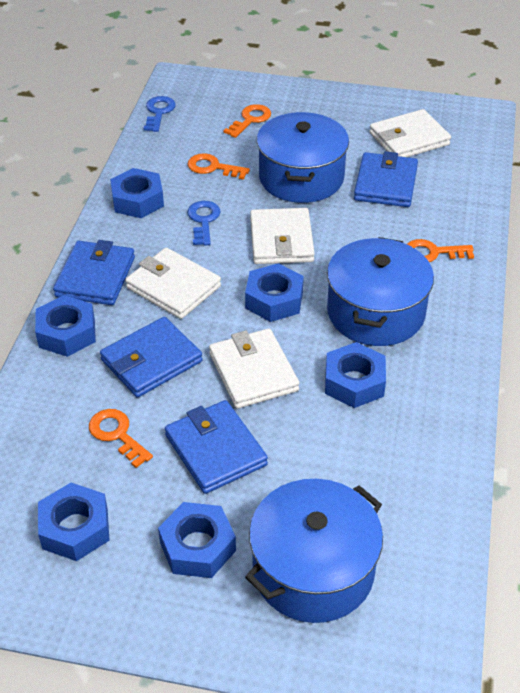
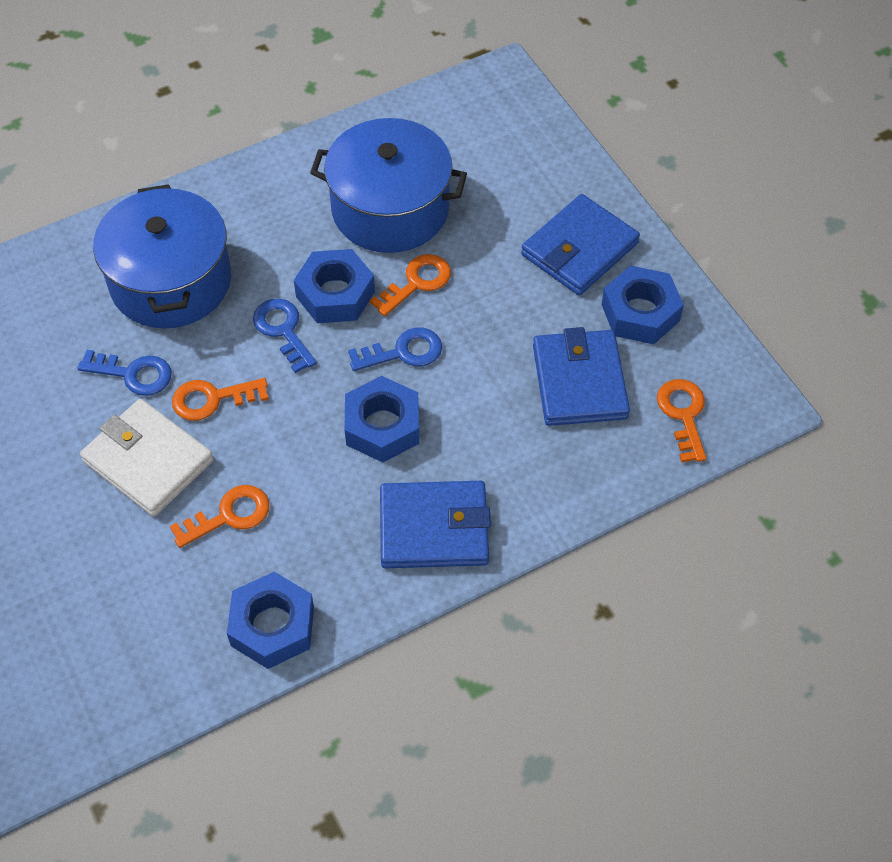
blue key: [143,96,176,132] [187,201,221,245] = 2 -> [77,350,172,396] [253,298,317,373] [348,327,442,371] = 3
blue nut: [35,295,96,357] [38,483,110,561] [110,168,164,218] [158,502,236,578] [245,263,304,322] [325,342,386,408] = 6 -> [227,572,314,669] [294,249,375,323] [345,376,419,463] [601,266,684,344] = 4
blue pot: [245,479,383,623] [257,112,349,203] [327,237,434,346] = 3 -> [93,184,231,328] [310,118,467,253] = 2
blue wallet: [53,240,135,305] [100,317,202,398] [165,400,268,494] [354,151,418,207] = 4 -> [380,481,491,568] [521,194,640,295] [533,327,630,426] = 3
white wallet: [125,248,221,319] [209,329,299,409] [250,208,315,264] [369,109,451,157] = 4 -> [80,399,214,517] = 1

